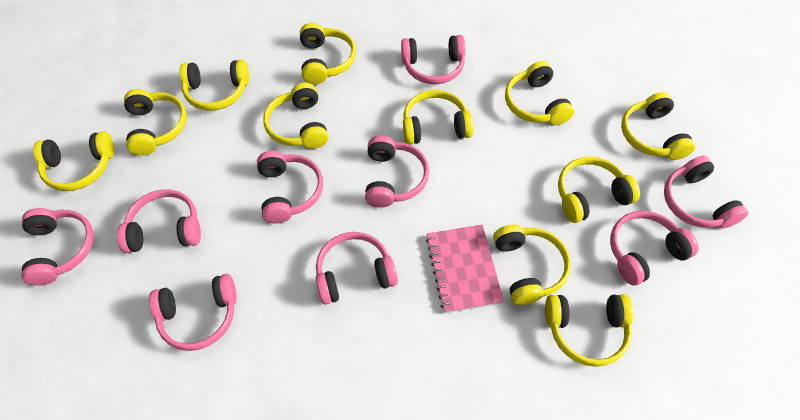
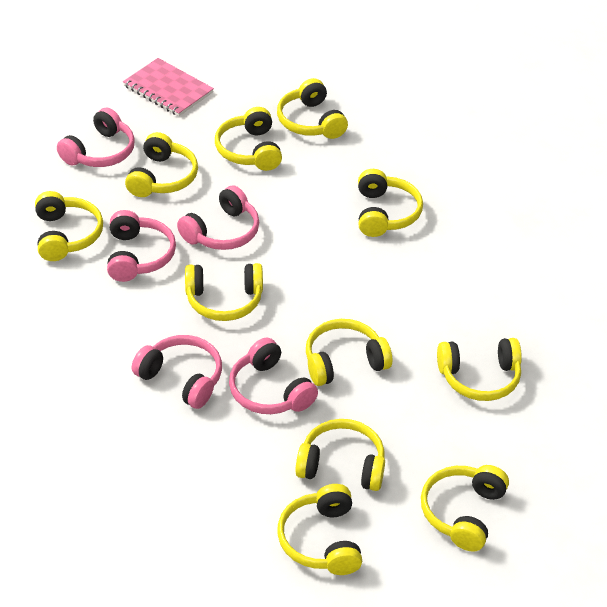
pink headphones: [22,208,94,286] [117,190,201,253] [149,274,237,351] [257,151,323,224] [316,232,398,305] [365,135,429,208] [401,35,465,84] [610,211,699,285] [664,155,748,228] = 9 -> [57,108,135,167] [107,210,176,282] [132,335,222,409] [177,185,259,250] [229,338,318,414] = 5

